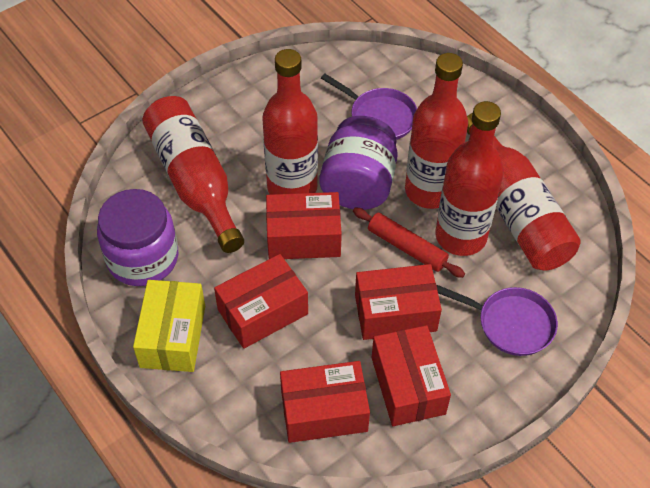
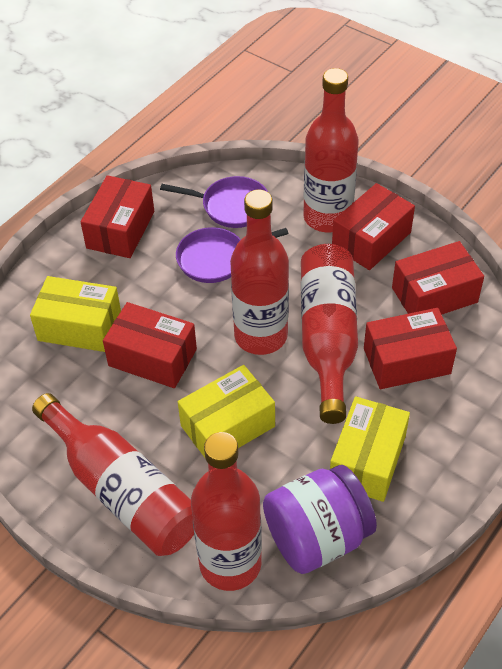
purple jar: [97,189,178,286] [319,116,398,210] = 2 -> [263,465,377,574] = 1
red rolling pin: [353,208,465,278] = 1 -> none = 0
yellow box: [133,280,205,372] = 1 -> [30,276,121,352] [178,365,275,457] [330,396,410,502] = 3

